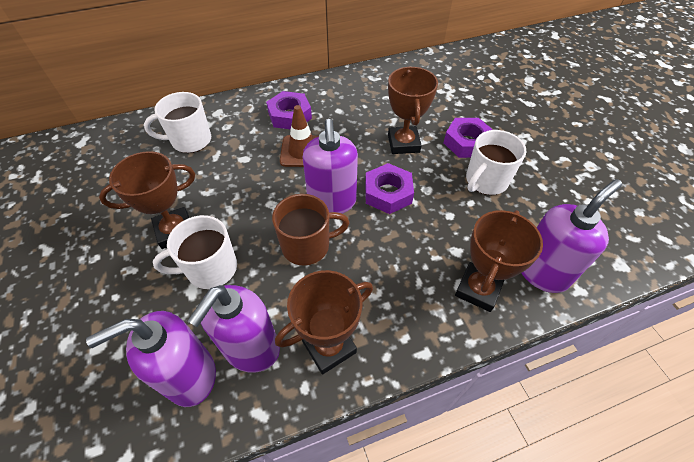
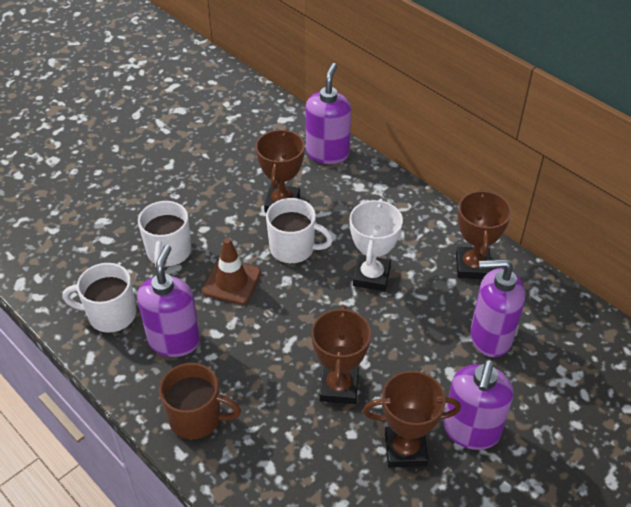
purple nut: [266,91,312,129] [365,163,414,214] [444,118,493,158] = 3 -> none = 0
white trophy: none = 0 -> [350,199,403,291] = 1

